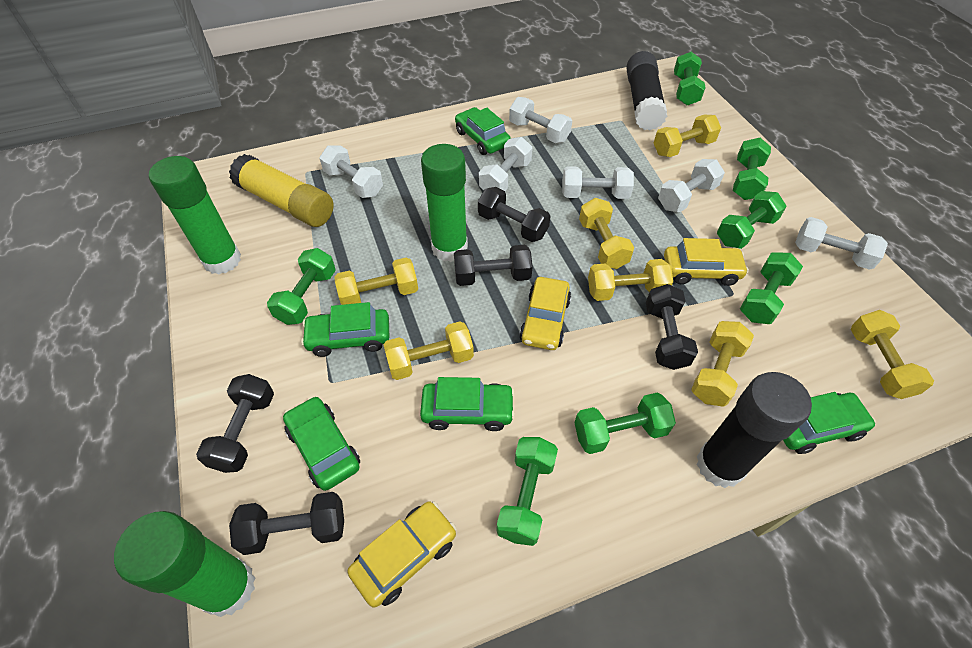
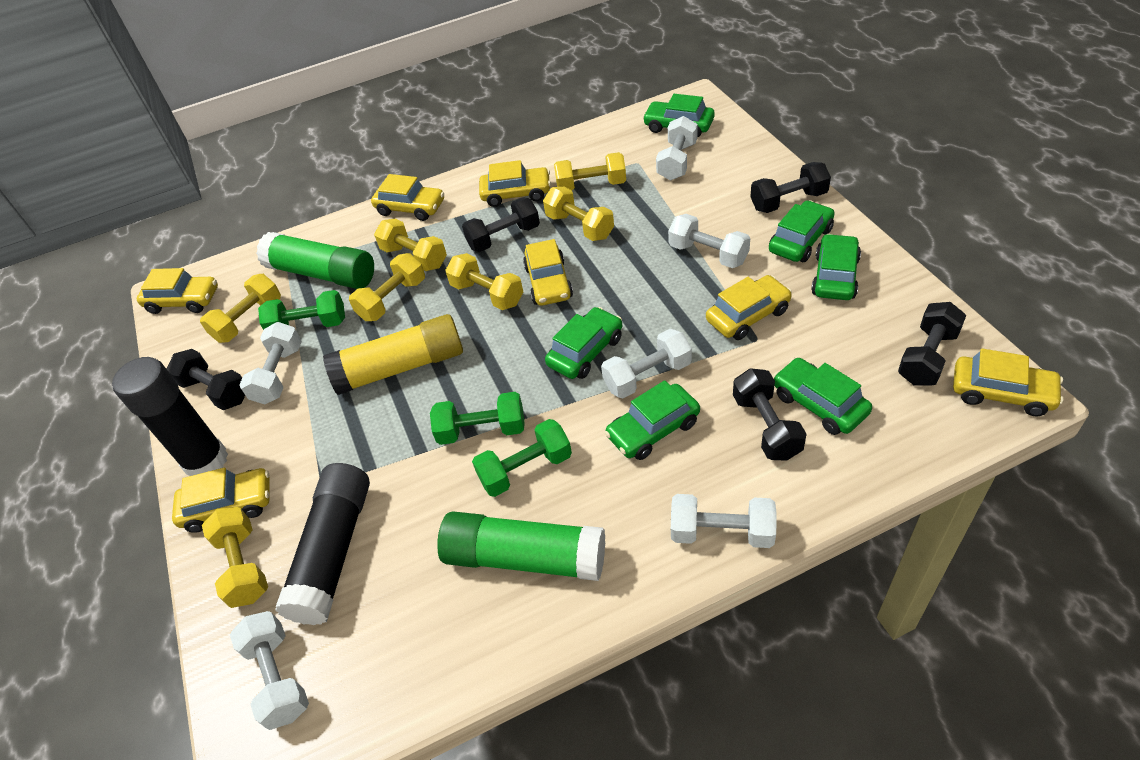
green car: [283,396,360,491] [301,302,389,357] [420,377,515,431] [455,107,511,155] [783,392,876,454] = 5 -> [545,307,622,379] [605,380,700,460] [643,94,715,137] [769,200,835,262] [773,358,872,435] [811,234,861,300] = 6
green dumbbell: [267,248,336,325] [496,437,558,546] [574,392,676,454] [674,52,705,105] [717,191,787,249] [733,138,771,200] [740,252,803,324] = 7 -> [258,290,345,330] [430,392,525,445] [472,419,572,497] = 3
green glue stick: [114,511,255,617] [149,156,241,275] [421,144,468,262] = 3 -> [256,232,374,289] [437,512,605,581] = 2
yellow car: [347,501,456,608] [519,277,571,350] [664,238,749,286] = 3 -> [137,268,218,314] [172,467,270,533] [371,174,444,221] [479,160,551,207] [523,239,573,306] [706,275,792,340] [953,349,1064,416] = 7

